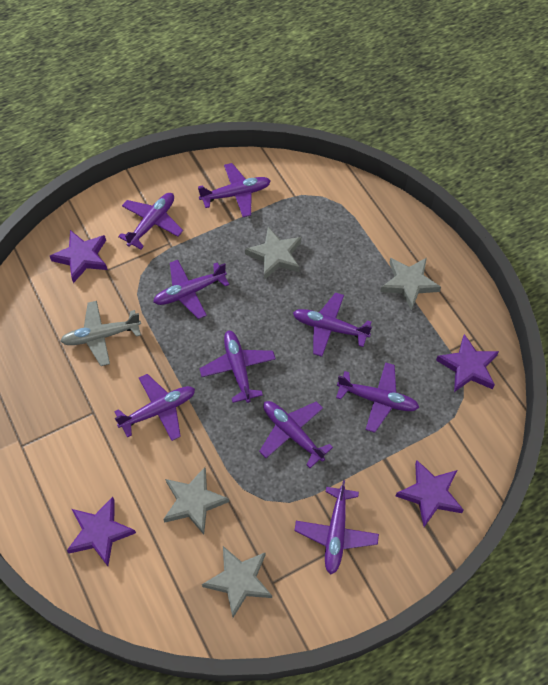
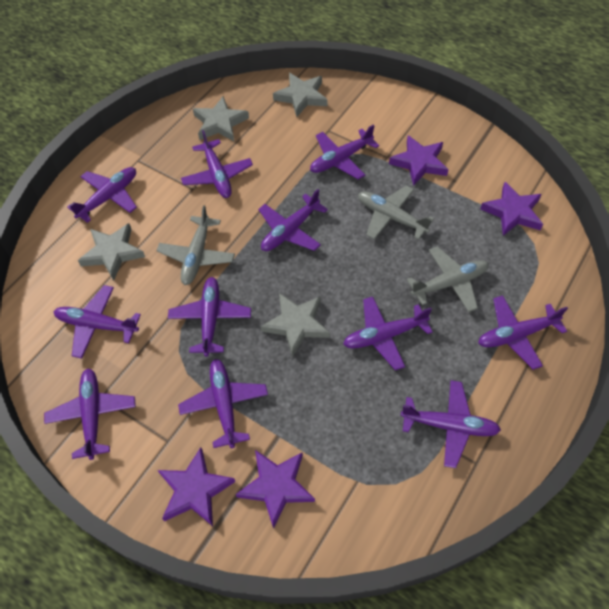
grey plane: [61,301,141,366] = 1 -> [156,205,235,285] [358,186,434,240] [407,246,489,312] = 3
purple plane: [114,374,195,441] [118,193,183,249] [153,260,229,319] [198,163,271,217] [199,330,276,403] [259,401,333,468] [293,292,372,357] [294,480,379,574] [336,362,419,433] = 9 -> [44,368,136,460] [54,285,141,359] [67,167,137,223] [168,277,251,357] [178,359,268,448] [181,130,253,198] [258,189,328,251] [310,124,379,180] [343,297,433,370] [401,380,501,468] [478,296,568,370] = 11

